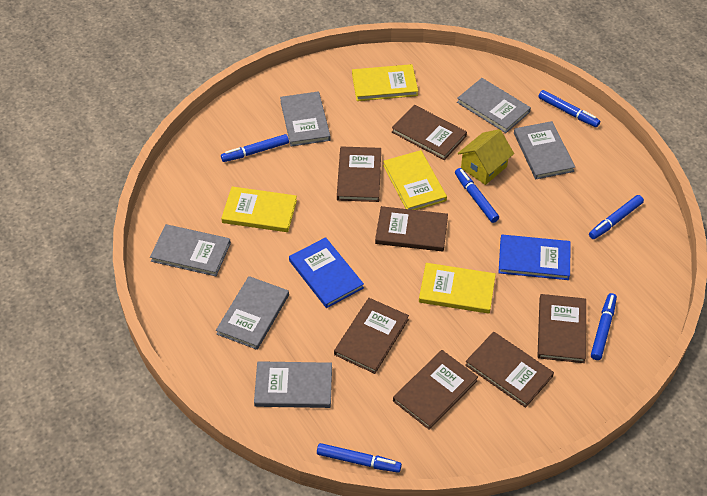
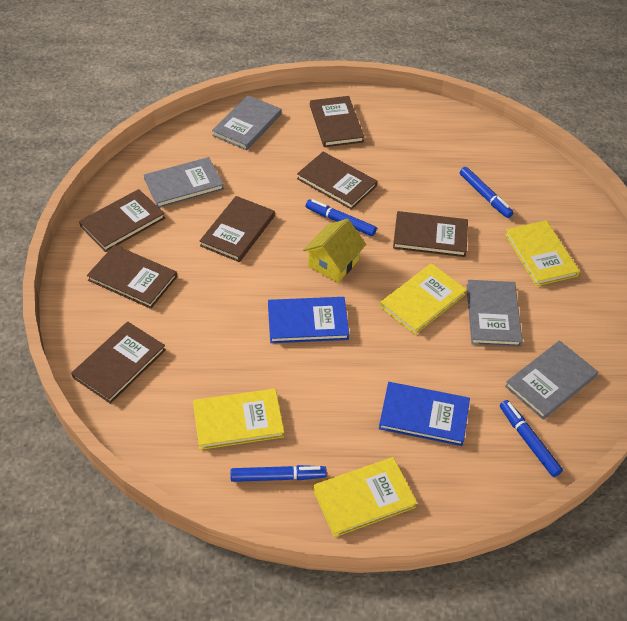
blue marker: [221,134,289,162] [317,443,402,473] [455,168,499,223] [538,90,600,127] [589,195,644,239] [591,293,617,360] = 6 -> [230,465,327,482] [306,199,377,236] [460,167,513,218] [500,400,563,477] = 4
grey book: [150,224,231,276] [216,276,289,350] [254,361,332,408] [280,91,331,146] [457,78,531,133] [514,121,575,179] = 6 -> [144,157,224,208] [212,95,282,150] [467,280,523,347] [505,340,598,420] = 4

